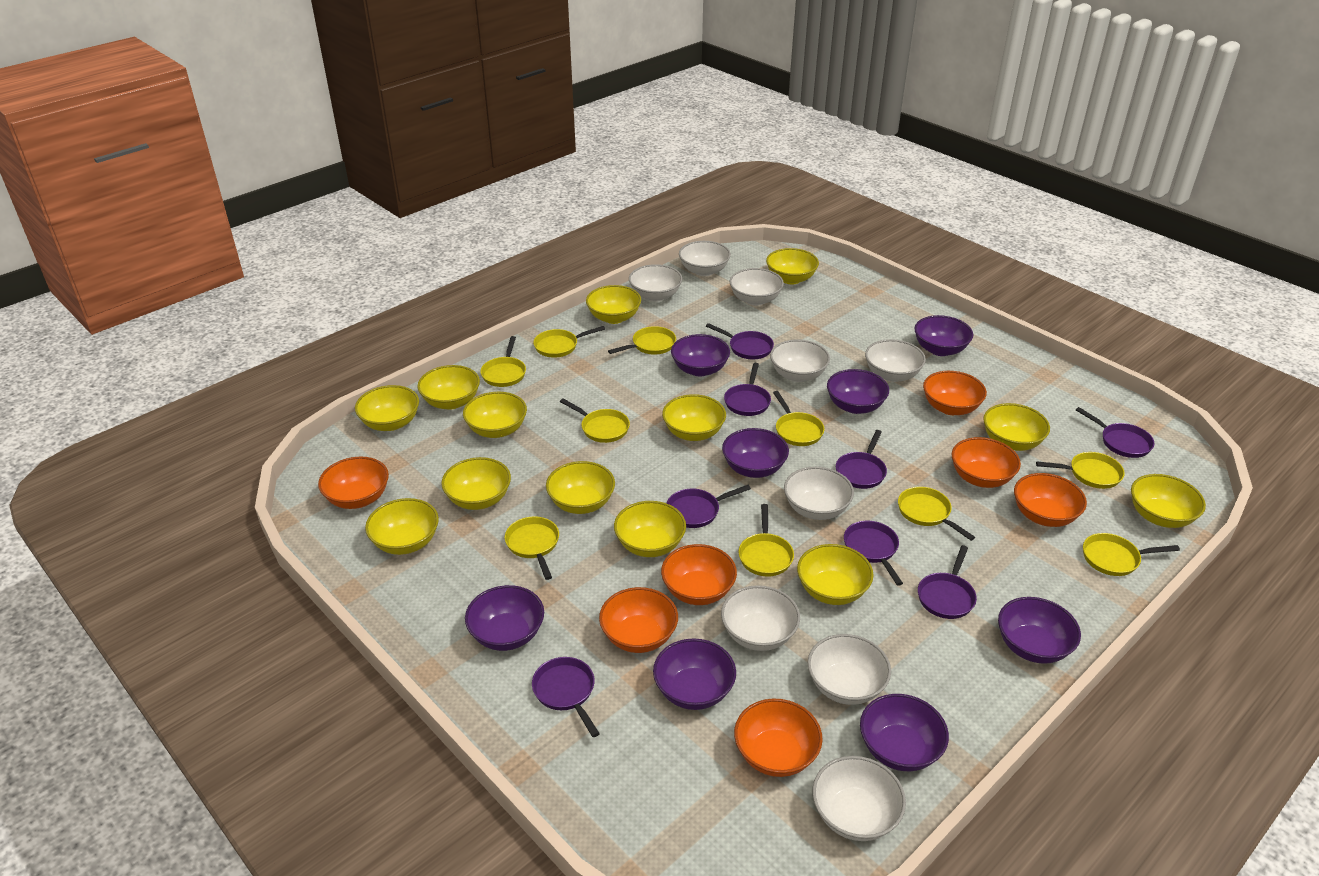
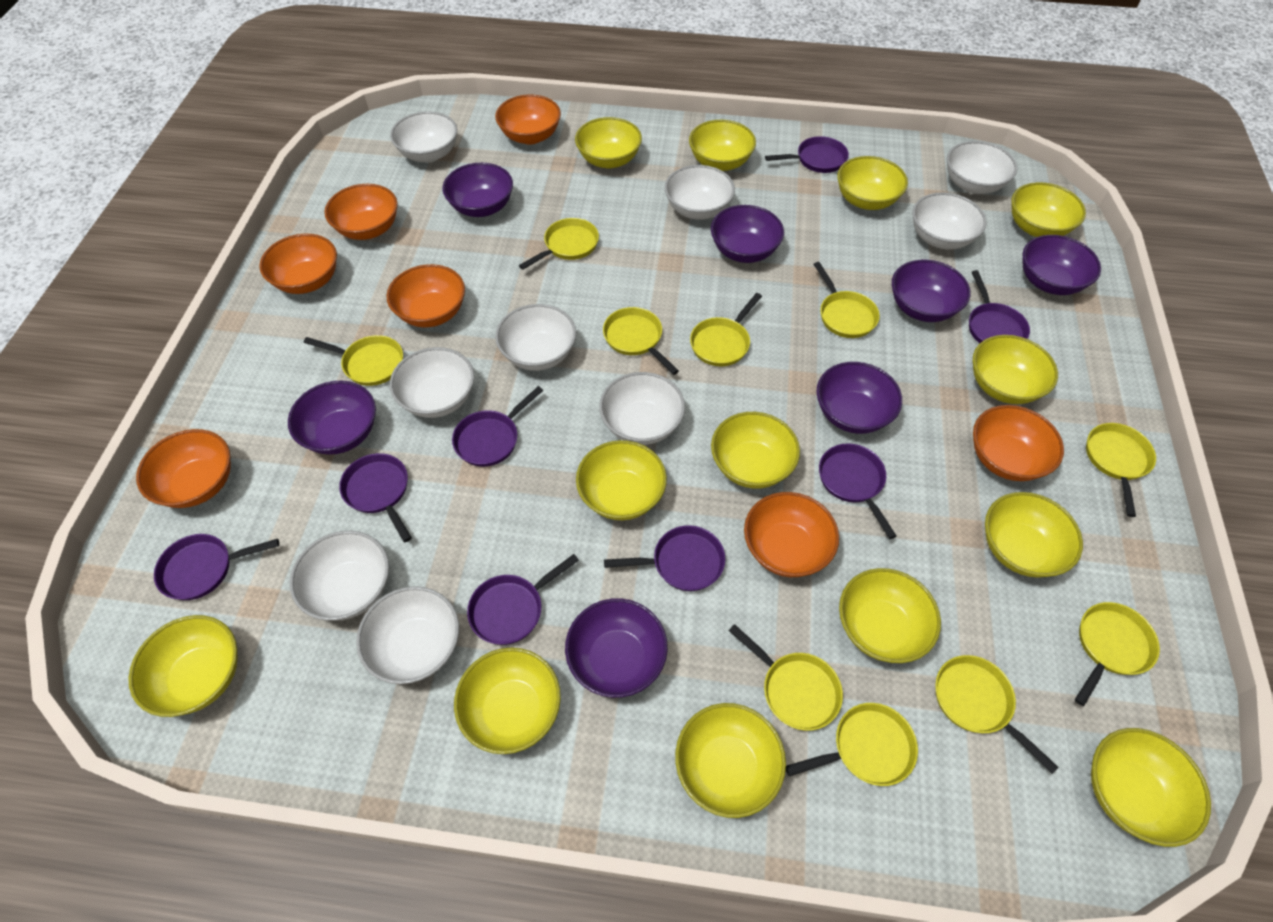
purple bowl: [465,585,544,651] [653,638,736,710] [671,334,730,377] [722,428,789,478] [827,369,889,414] [860,694,949,771] [914,315,973,356] [998,597,1081,664] = 8 -> [288,381,376,455] [443,163,513,217] [565,598,668,698] [711,205,784,263] [816,362,902,434] [892,260,970,322] [1023,235,1101,295] = 7

